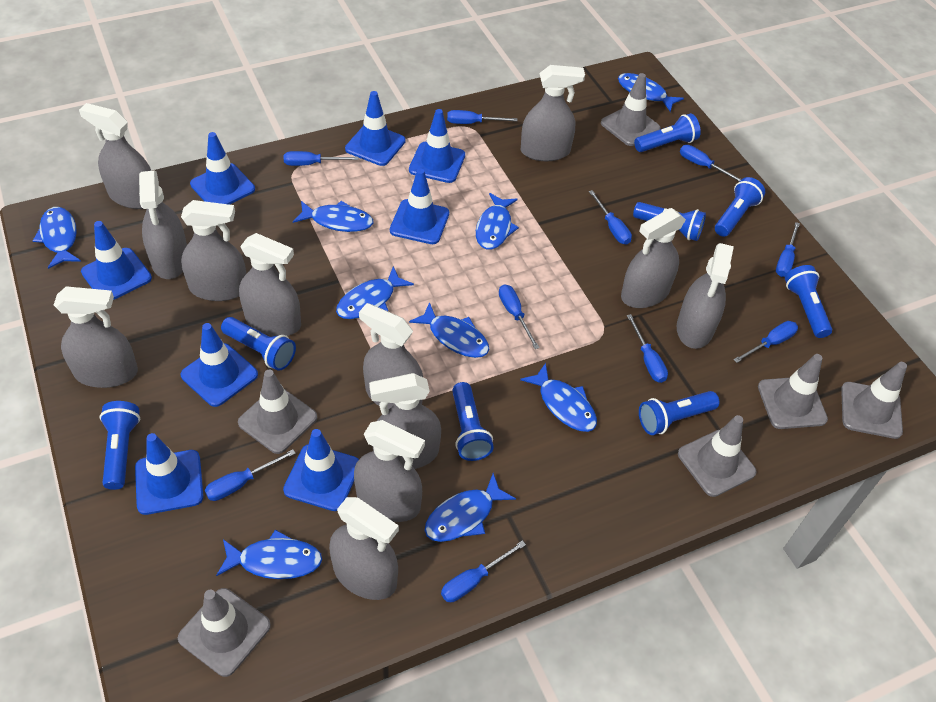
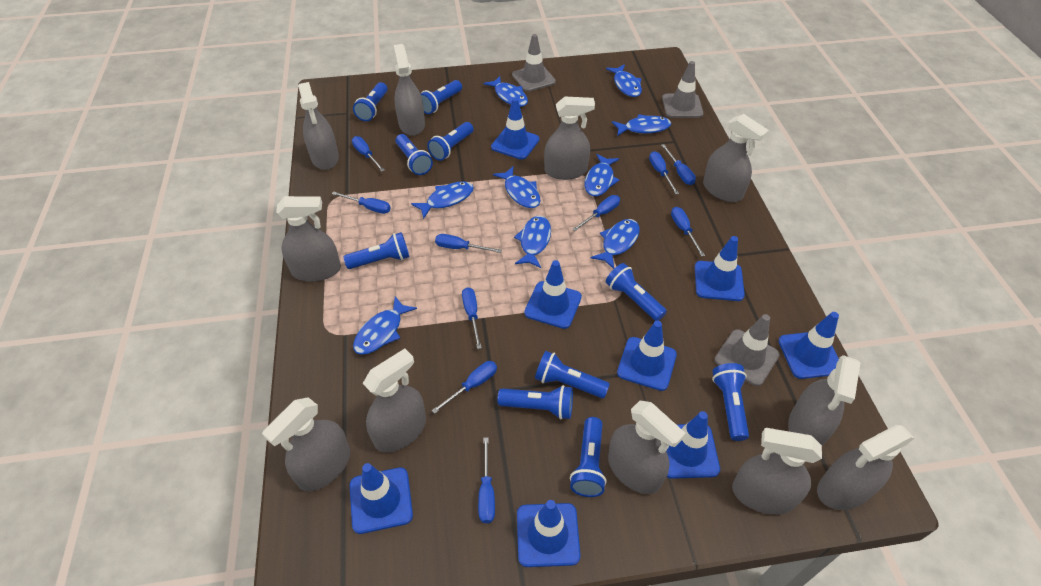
blue flashlight: [100,401,140,490] [221,317,296,371] [452,382,494,461] [633,202,706,241] [634,113,701,152] [639,391,720,435] [715,177,765,237] [785,265,832,338] = 8 -> [344,232,410,269] [353,82,388,121] [395,134,433,175] [421,80,462,114] [427,122,474,161] [498,385,573,419] [535,351,610,398] [570,417,607,497] [606,263,667,321] [712,363,749,441] = 10
grey spray bottle: [54,286,138,388] [79,103,151,209] [139,171,187,279] [181,200,246,301] [239,233,301,336] [329,497,399,600] [354,420,425,522] [359,303,423,409] [369,373,441,469] [521,65,585,161] [621,208,686,308] [677,243,734,349] = 12 -> [262,397,350,491] [276,196,341,282] [298,82,339,170] [363,349,426,453] [394,44,425,136] [544,96,595,180] [608,401,686,494] [703,114,769,202] [732,428,822,515] [788,355,861,446] [817,425,915,510] = 11
grey traffic cone: [178,588,271,677] [238,370,317,454] [601,73,661,146] [678,415,757,497] [758,354,828,429] [841,362,907,439] = 6 -> [512,34,556,92] [662,61,703,118] [714,314,780,386] = 3

